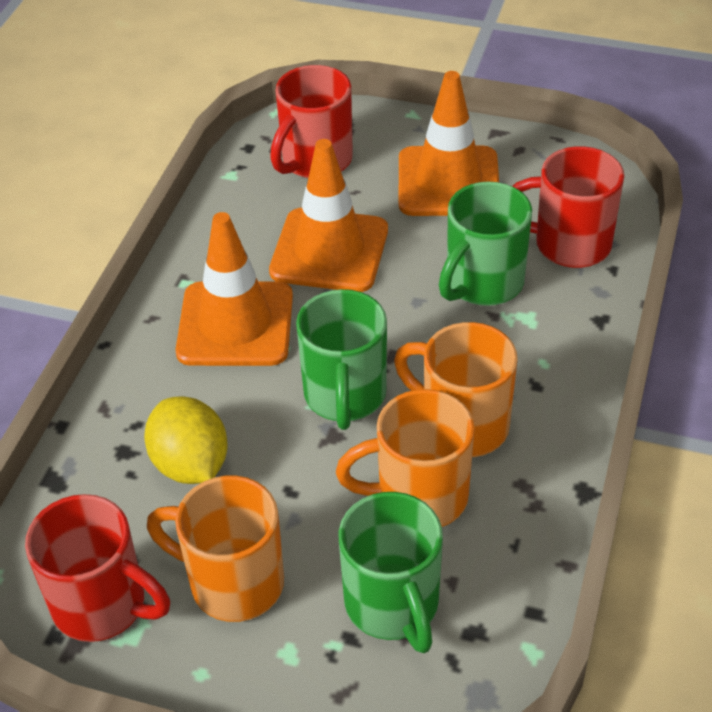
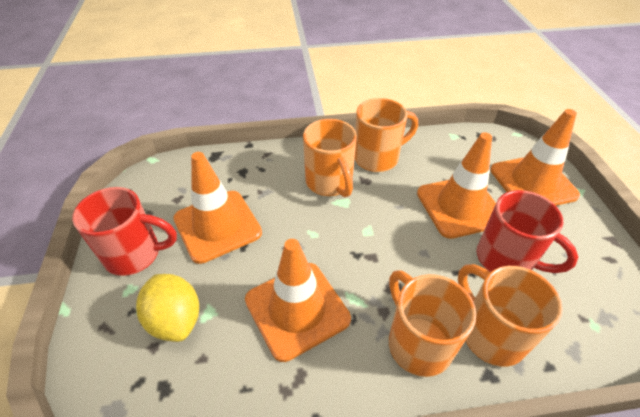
green mug: [296,289,387,430] [339,492,443,653] [439,182,532,306] = 3 -> none = 0
orange mug: [147,476,284,622] [336,389,474,527] [394,322,518,457] = 3 -> [303,119,357,197] [354,98,418,172] [389,270,476,377] [458,264,563,367] = 4
orange traffic cone: [176,212,293,366] [269,139,388,292] [399,71,499,216] = 3 -> [173,152,262,264] [245,239,351,362] [417,132,496,239] [490,109,580,206] = 4
red mug: [25,494,170,642] [270,65,353,178] [513,146,624,268] = 3 -> [72,187,177,276] [477,190,578,273] = 2

